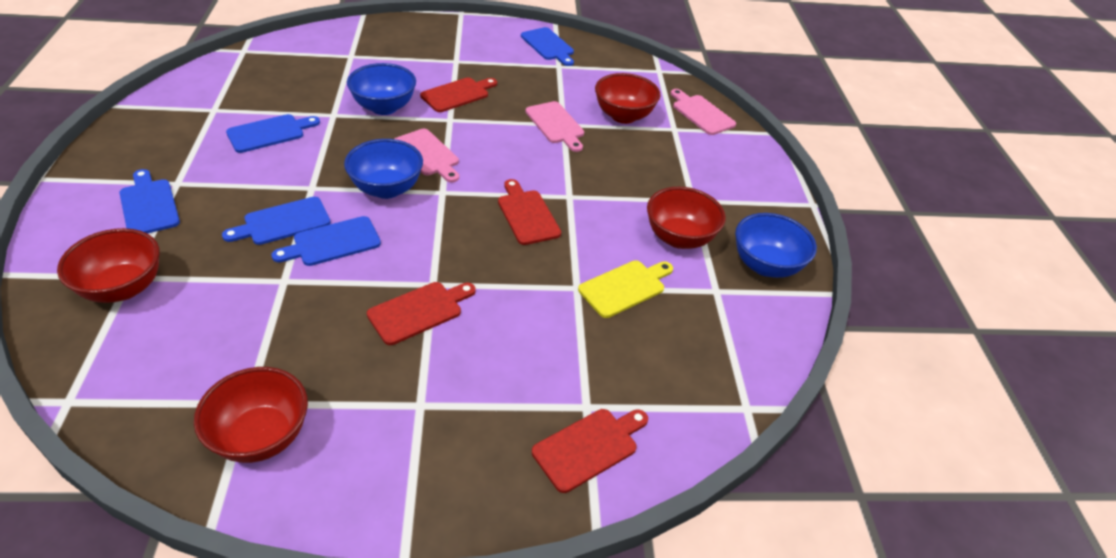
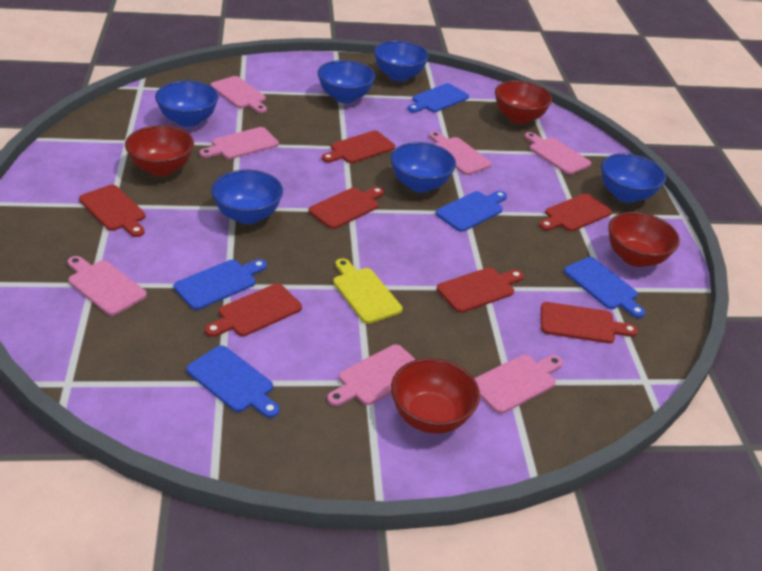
blue bowl: [344,139,423,199] [347,63,416,115] [735,213,817,278] = 3 -> [155,81,218,127] [211,170,283,224] [317,60,375,103] [374,41,429,81] [391,142,456,193] [601,153,666,203] = 6
pink cutting board: [394,129,459,182] [525,101,584,152] [670,89,736,135] = 3 -> [67,256,147,316] [199,127,279,159] [211,76,267,113] [327,344,416,406] [429,131,492,175] [474,355,563,414] [525,132,591,175] = 7
red cutting board: [367,282,476,345] [420,77,497,112] [498,179,561,245] [532,409,648,493] = 4 -> [79,185,146,237] [205,283,302,337] [308,187,384,229] [322,131,395,163] [437,267,524,313] [539,193,612,231] [541,302,638,343] = 7

